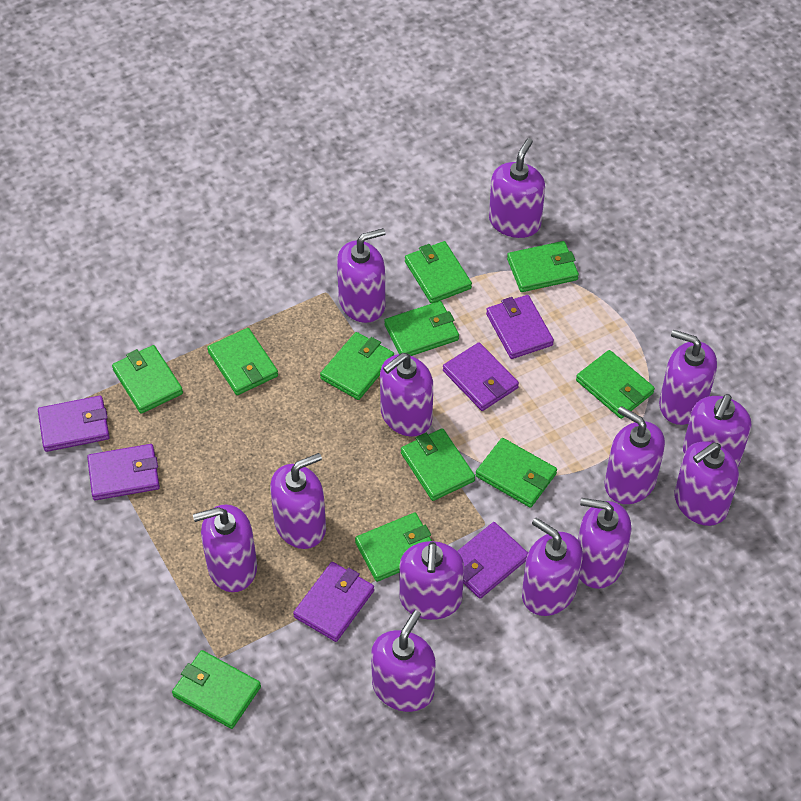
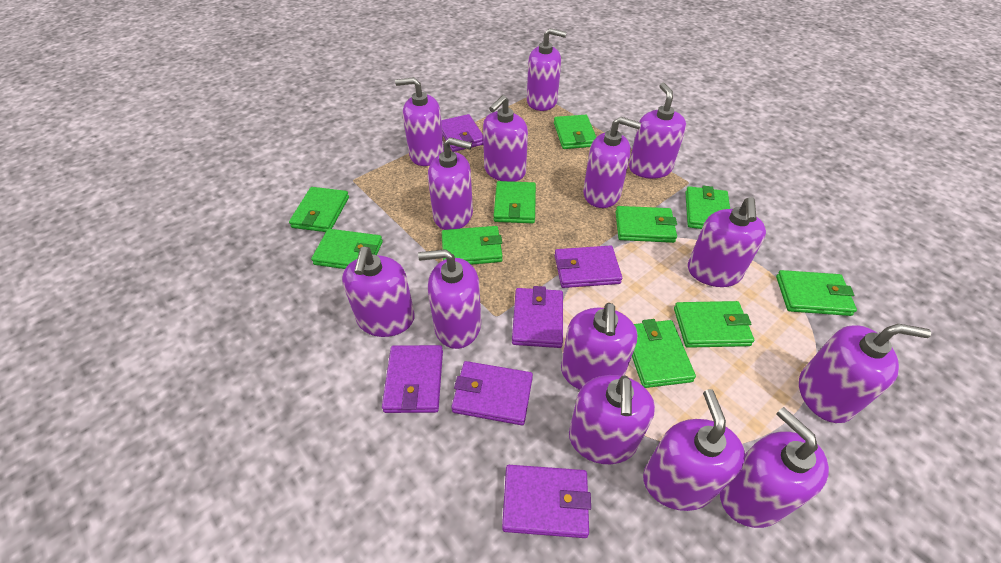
green wallet: [112,345,183,414] [172,650,261,729] [207,328,278,395] [320,332,394,400] [355,513,432,582] [384,301,459,356] [401,428,475,501] [405,241,472,304] [476,438,557,508] [507,241,579,292] [576,350,655,419] = 11 -> [289,187,349,232] [311,229,383,269] [442,226,503,265] [494,181,536,223] [554,115,596,149] [615,206,677,243] [632,319,696,388] [674,301,754,348] [685,186,730,229] [776,270,857,316] = 10
purple soap dispenser: [193,504,257,592] [270,453,326,549] [337,228,386,323] [371,610,436,712] [380,353,433,436] [400,541,464,620] [489,138,545,238] [522,518,583,616] [578,498,632,589] [605,406,665,504] [659,330,717,425] [674,441,739,526] [683,394,751,466] = 13 -> [342,247,415,337] [395,77,444,166] [418,249,481,349] [428,137,473,230] [483,95,528,182] [527,28,567,111] [561,303,638,390] [569,375,655,464] [583,117,641,208] [629,83,686,179] [643,389,745,511] [688,197,766,287] [720,407,829,528] [799,324,931,423] = 14

